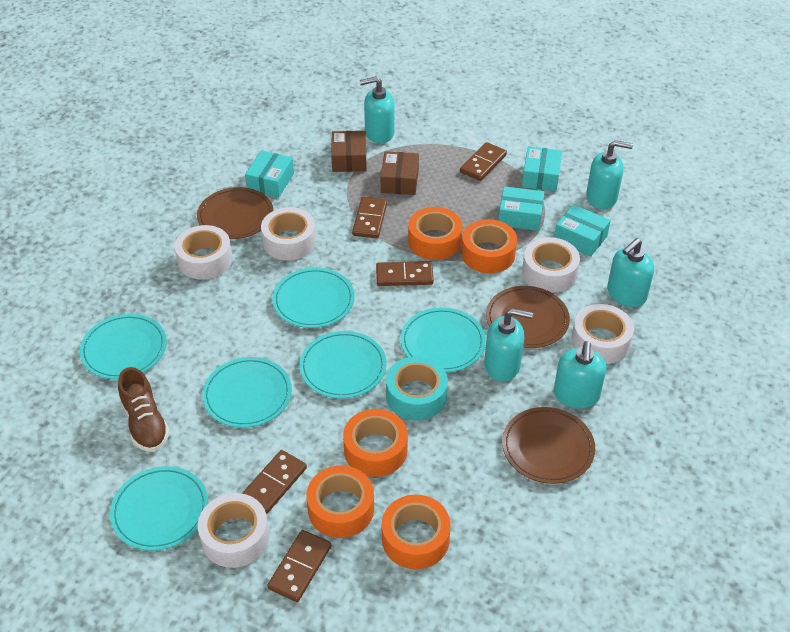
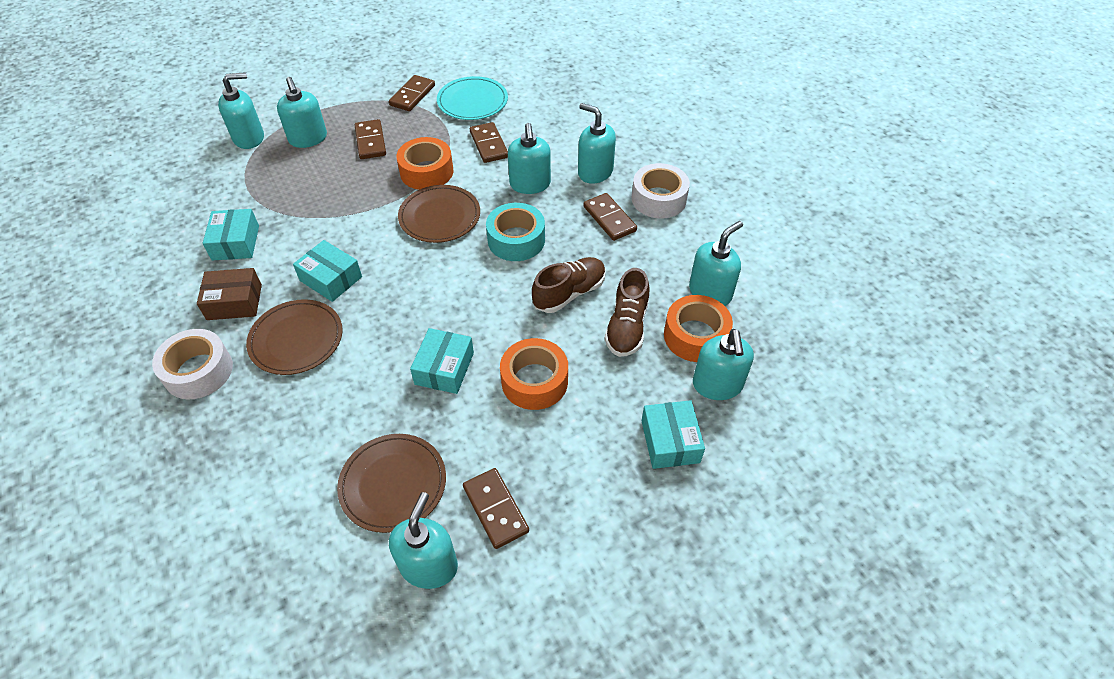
brown box: [331,131,367,172] [381,151,419,195] = 2 -> [197,268,262,320] = 1
brown shoe: [118,367,170,452] = 1 -> [532,257,606,313] [605,268,649,357] = 2
orange tape: [306,466,374,538] [343,409,408,477] [381,495,451,569] [408,207,463,260] [461,219,517,273] = 5 -> [396,137,453,190] [500,338,568,410] [664,295,733,362] = 3
turquoise plate: [80,314,167,379] [110,466,208,551] [202,357,292,428] [272,268,355,328] [300,331,387,399] [400,307,486,372] = 6 -> [437,76,508,120] = 1
turquoise soap dispenser: [360,76,395,143] [484,308,533,381] [554,341,607,409] [586,140,633,209] [607,238,654,307] = 5 -> [218,72,264,149] [277,77,327,148] [389,492,458,589] [508,123,551,194] [578,103,616,184] [689,221,743,306] [693,329,754,400] = 7
white tape: [174,225,232,280] [198,493,269,568] [261,207,316,261] [522,237,580,293] [571,304,634,364] = 5 -> [152,329,233,399] [632,163,690,218] = 2

